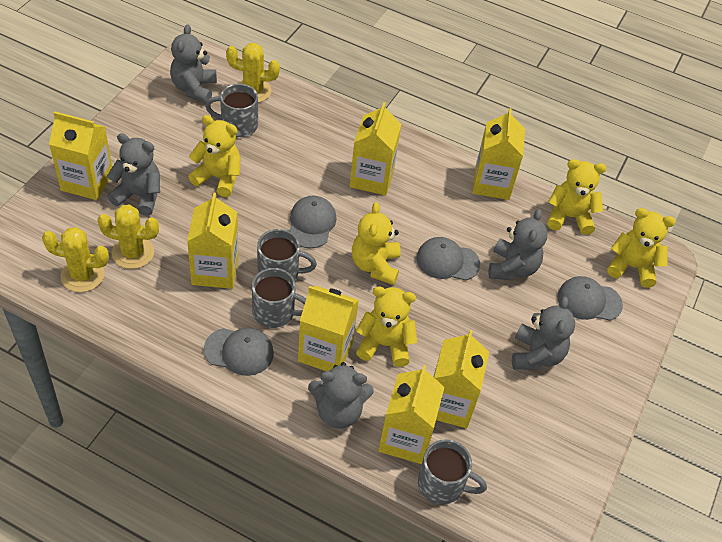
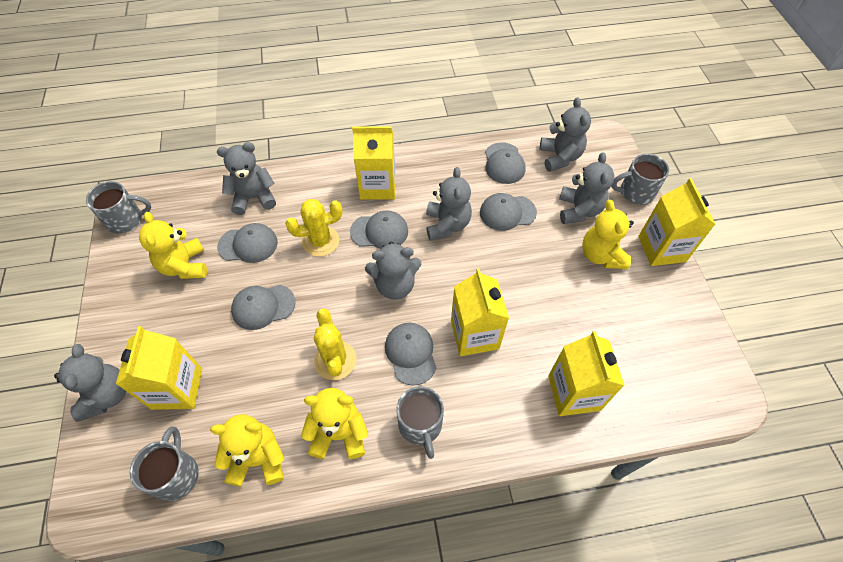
grey cap: [204,328,274,376] [289,195,336,248] [417,237,480,280] [557,276,623,321] = 4 -> [217,223,278,263] [231,285,295,330] [350,210,408,249] [385,323,437,385] [480,193,537,231] [485,142,526,184] = 6
grey teddy bear: [107,133,160,216] [170,24,217,103] [308,362,374,429] [488,209,547,280] [512,297,575,370] = 5 -> [54,344,126,422] [217,142,276,215] [365,242,421,300] [426,167,472,241] [540,97,591,172] [559,152,614,224] = 6
yellow cactus: [42,227,109,292] [98,205,159,269] [226,43,280,103] = 3 -> [285,199,342,257] [314,308,357,380] = 2
yellow carton: [49,111,112,200] [187,193,239,289] [298,286,359,371] [350,102,401,196] [378,365,445,464] [434,330,489,428] [472,108,525,200] = 7 -> [116,326,202,410] [352,126,395,200] [451,269,509,356] [548,331,625,416] [638,178,716,266] = 5
yellow teddy bear: [188,115,241,197] [352,202,401,285] [356,286,417,367] [547,159,606,235] [607,208,676,288] = 5 -> [139,212,207,279] [210,414,284,487] [301,388,368,459] [582,200,634,269] = 4

